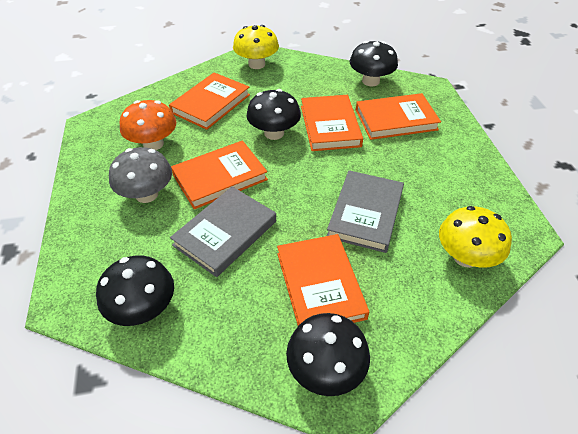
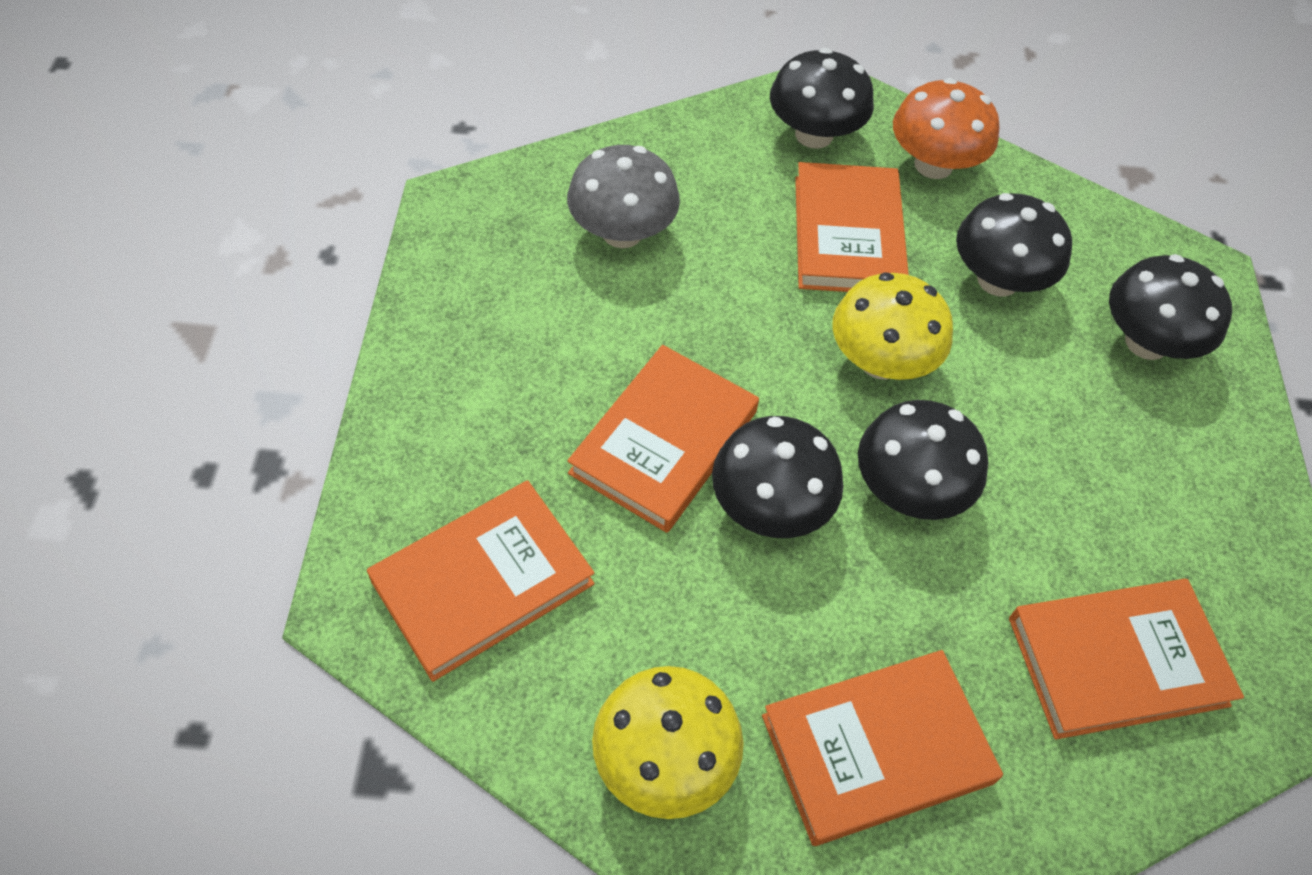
black mushroom: [96,255,174,326] [247,89,301,140] [286,313,370,396] [350,41,398,86] = 4 -> [712,416,844,538] [770,48,874,149] [858,400,988,520] [956,193,1072,297] [1109,254,1232,360] = 5
grey book: [170,187,276,277] [327,170,404,253] = 2 -> none = 0

